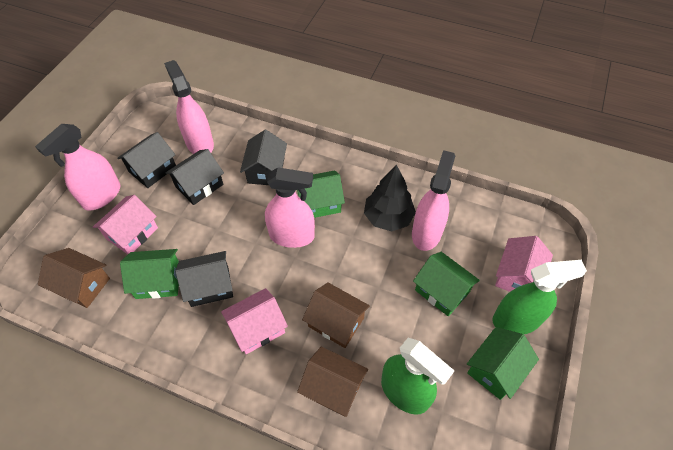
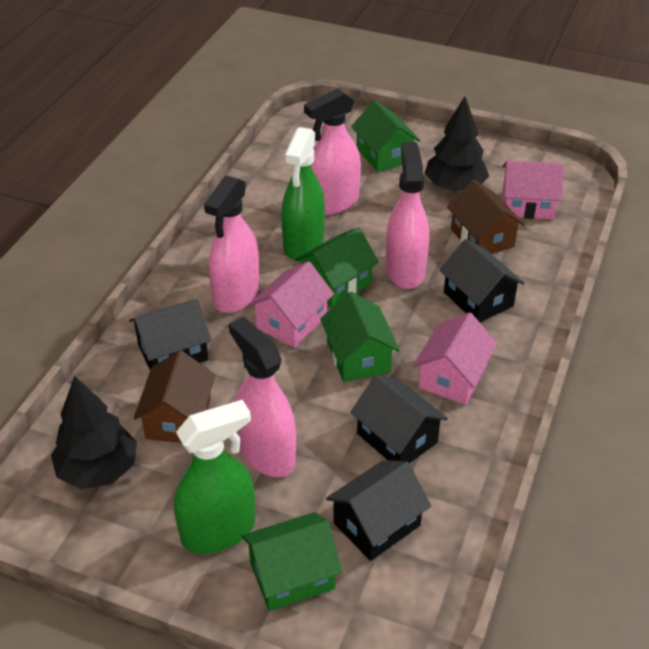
black tree: [364,165,416,232] = 1 -> [51,376,137,489] [425,97,489,191] = 2
brown house: [38,248,110,308] [297,347,368,417] [302,282,370,348] = 3 -> [134,350,215,443] [447,179,525,254] = 2

